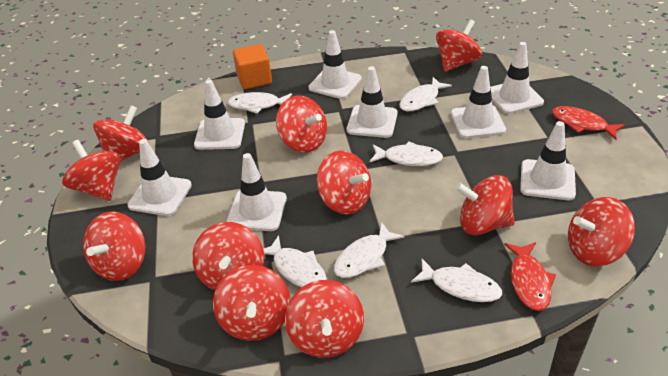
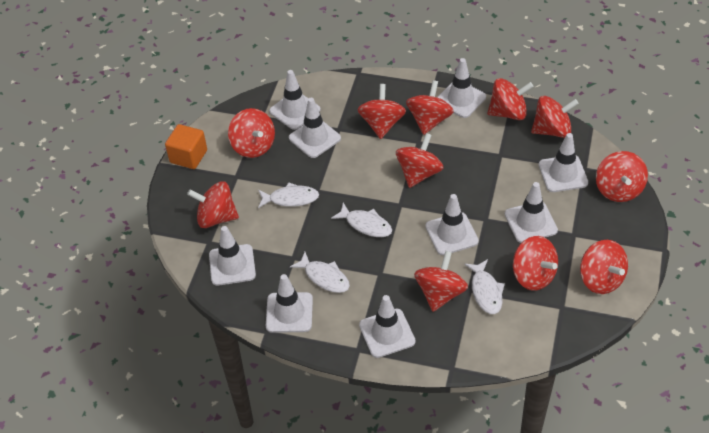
red fish: [504,242,556,311] [552,106,625,140] = 2 -> none = 0
white fish: [228,92,292,114] [263,235,327,288] [334,222,405,278] [369,142,443,166] [399,77,452,111] [411,259,502,302] = 6 -> [258,182,319,208] [290,252,350,293] [331,203,392,237] [464,259,505,314] = 4
white traffic cone: [127,139,192,216] [194,80,245,150] [226,153,287,231] [308,30,362,99] [347,66,398,138] [451,66,506,138] [490,42,544,114] [520,121,576,200] = 8 -> [209,226,256,286] [266,274,313,333] [269,70,321,130] [289,98,341,158] [359,295,416,358] [425,194,479,255] [437,58,486,118] [505,182,558,243] [538,133,588,192] = 9

